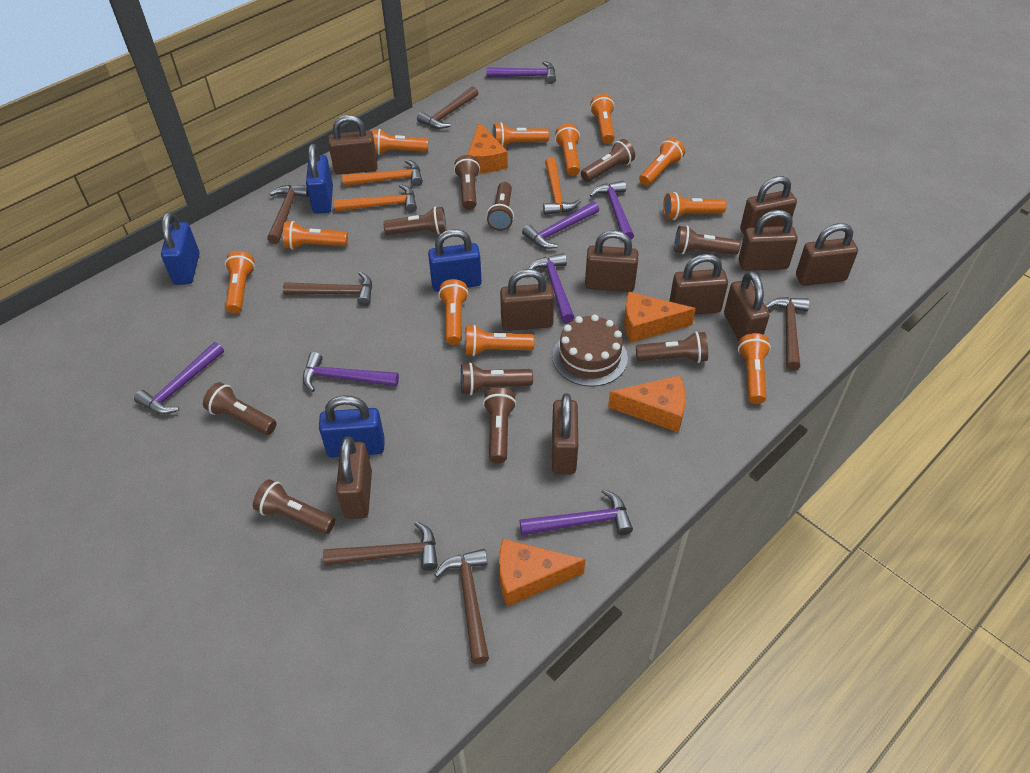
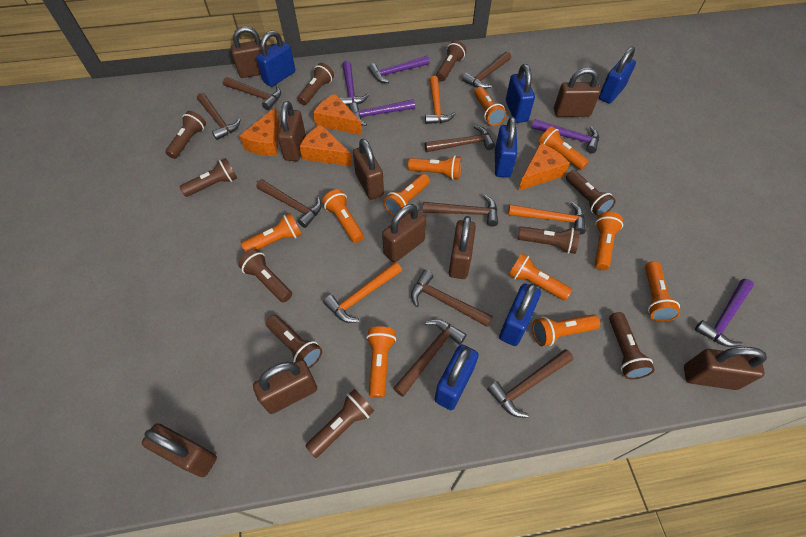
blue padlock: [161,212,199,285] [306,144,333,213] [319,395,384,457] [428,229,482,292] = 4 -> [256,30,295,87] [435,344,479,410] [495,117,517,178] [499,283,541,346] [506,64,535,123] [599,46,636,104] = 6
brown cake: [552,314,628,387] = 1 -> none = 0
brown hammer: [267,185,309,244] [283,272,372,306] [323,521,438,571] [417,86,478,129] [435,549,489,664] [766,297,810,371] = 6 -> [197,93,241,140] [223,77,281,110] [256,179,322,228] [393,319,467,397] [411,270,493,327] [423,195,498,227] [425,125,495,152] [462,52,511,89] [487,349,574,418] = 9
brown padlock: [328,115,378,175] [336,437,372,519] [500,269,554,331] [552,393,578,474] [585,230,638,292] [669,254,728,314] [724,271,770,341] [739,210,798,271] [740,176,797,234] [796,223,858,286] = 10 -> [142,423,217,477] [231,26,268,78] [253,360,317,414] [278,101,306,161] [353,139,384,200] [382,204,426,262] [449,216,476,279] [554,68,601,117] [684,347,767,390] = 9
purple hammer: [134,342,224,414] [303,352,399,392] [486,61,556,84] [520,489,633,535] [522,201,599,249] [529,253,575,323] [590,181,634,240] = 7 -> [339,61,369,106] [349,99,415,126] [368,56,430,83] [531,119,599,153] [695,279,754,347] = 5

